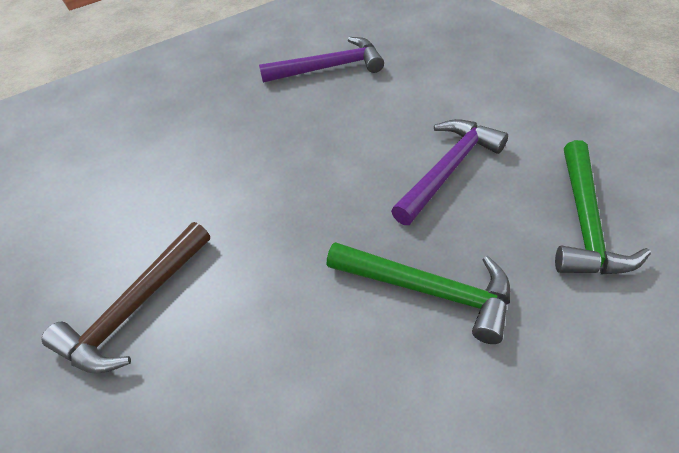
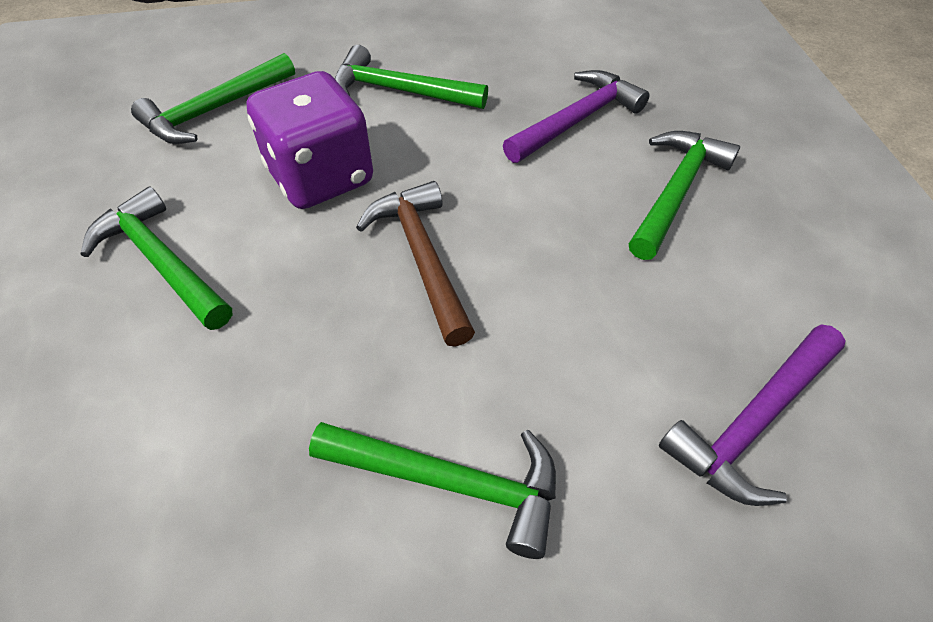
green hammer: [327,242,510,344] [555,140,651,274] = 2 -> [80,187,232,330] [131,53,295,144] [309,422,556,559] [335,45,488,109] [629,131,740,260] = 5
purple dice: none = 0 -> [247,71,373,209] = 1

